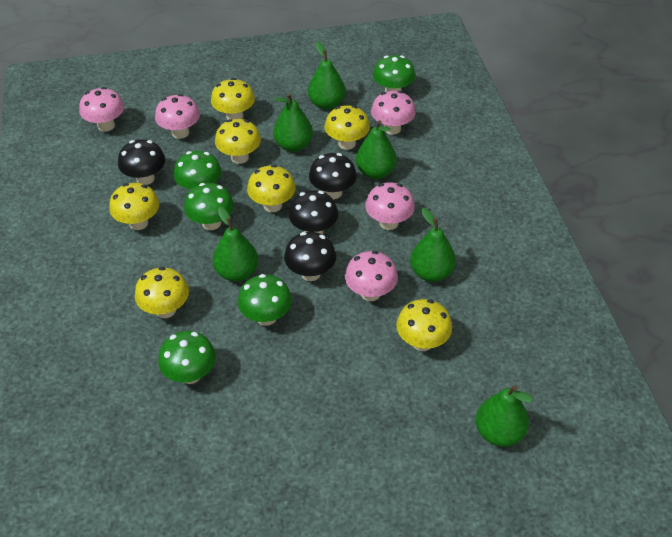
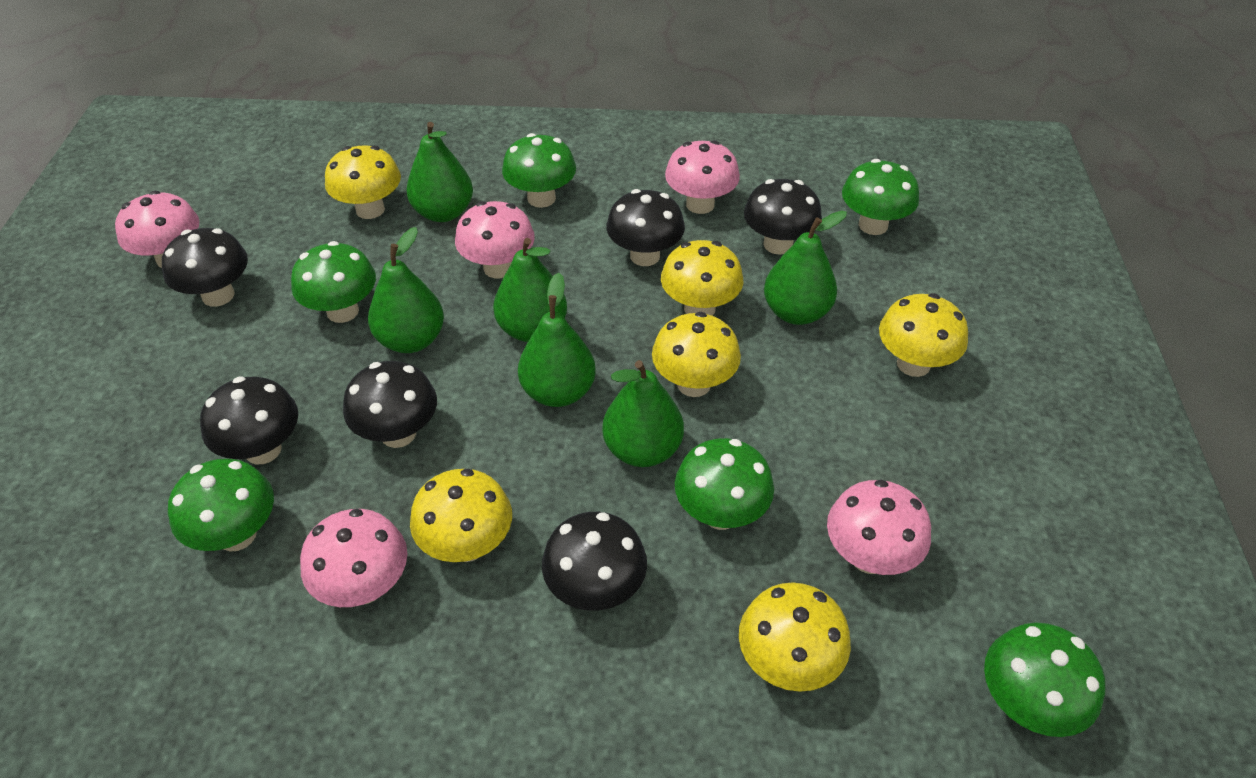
black mushroom: [118,139,165,185] [284,232,336,281] [288,190,338,234] [309,153,357,199] = 4 -> [162,228,248,307] [200,376,298,464] [343,361,437,448] [542,512,647,611] [606,189,685,266] [744,179,822,255] = 6
green mushroom: [158,331,216,384] [174,151,222,189] [184,183,234,230] [238,274,292,326] [373,55,416,92] = 5 -> [168,459,274,551] [291,241,376,323] [502,133,576,208] [675,438,774,530] [842,159,919,235] [984,622,1105,737] = 6
yellow mushroom: [109,183,159,230] [135,267,189,318] [211,78,255,120] [215,119,261,164] [247,165,296,212] [325,105,370,150] [396,299,452,351] = 7 -> [325,145,401,219] [410,469,512,562] [652,312,741,397] [661,240,743,316] [739,582,851,692] [879,293,968,377] = 6

